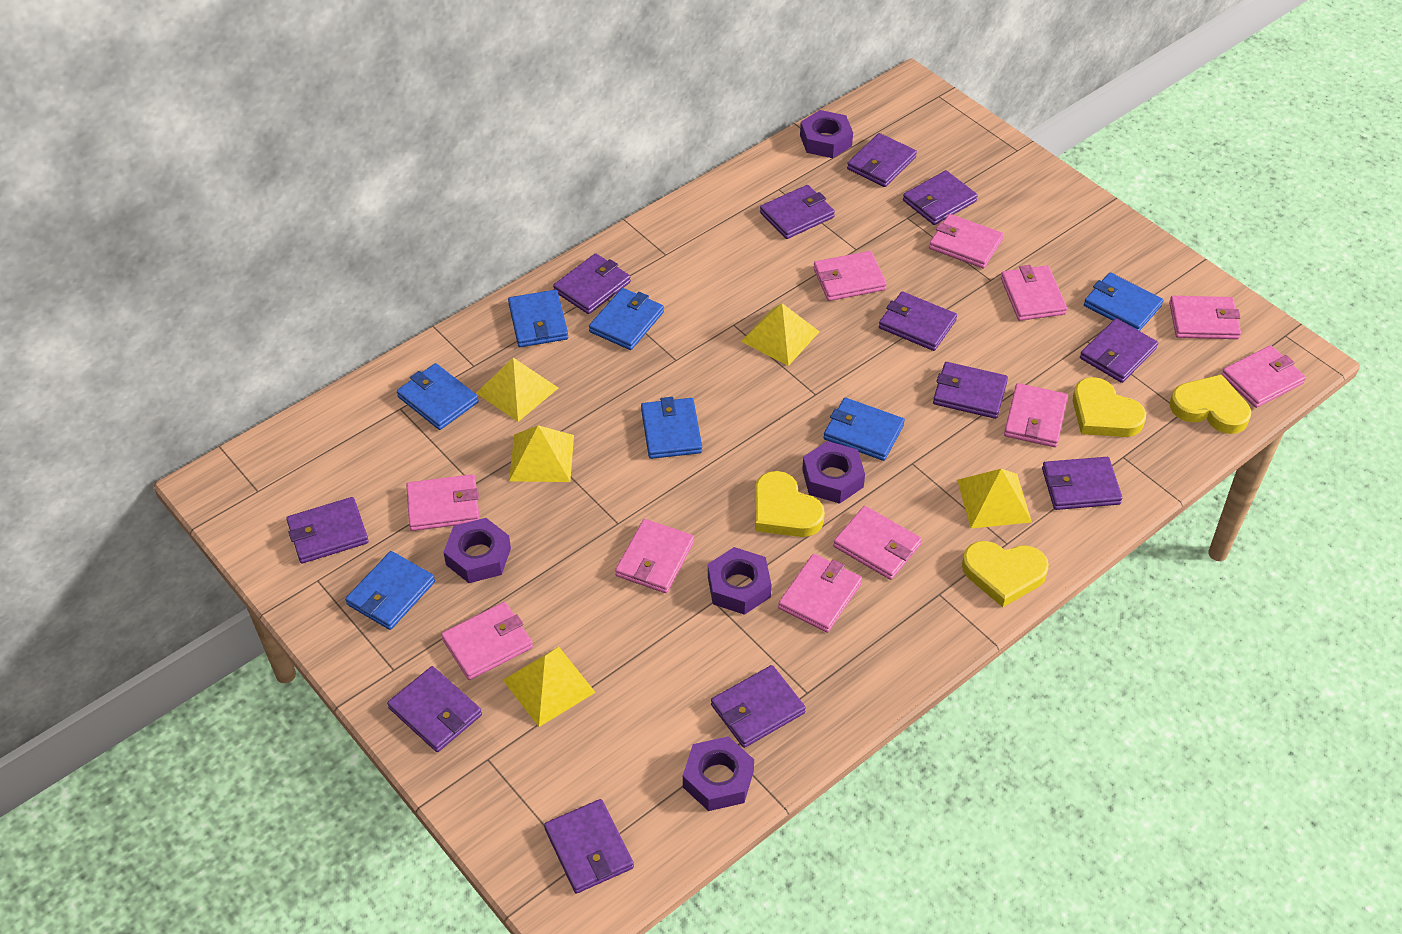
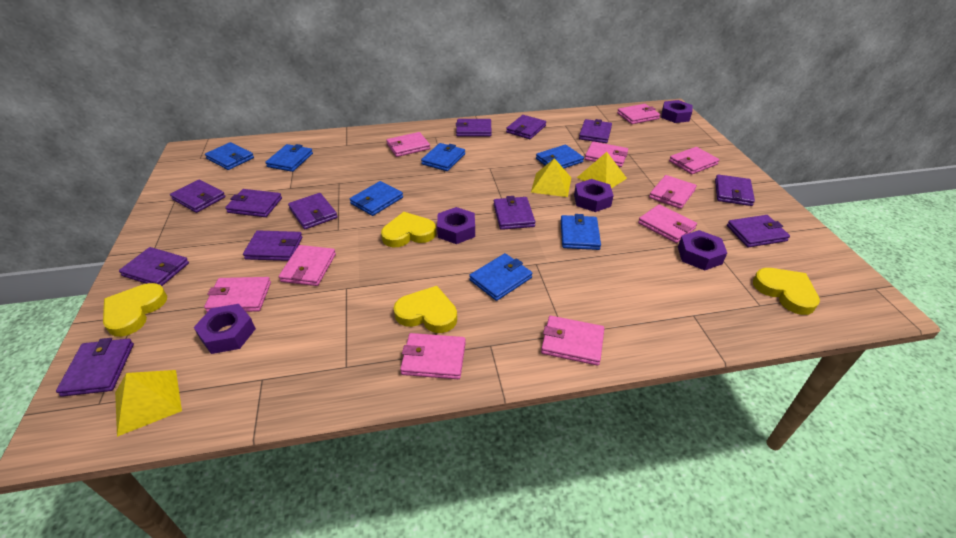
pink wallet: [406,474,480,531] [441,602,533,680] [615,519,694,593] [778,554,862,633] [813,251,887,301] [833,506,922,580] [929,214,1004,268] [1001,265,1067,321] [1004,383,1068,447] [1169,296,1241,339] [1221,345,1306,408] = 11 -> [204,277,271,312] [279,245,336,286] [386,132,430,157] [400,333,466,379] [541,316,604,366] [585,141,628,167] [617,104,660,124] [638,204,697,243] [649,175,697,209] [669,147,719,174] = 10
yellow pyramid: [476,358,558,422] [503,647,596,727] [509,425,574,482] [741,303,820,366] [957,469,1032,528] = 5 -> [115,370,182,437] [531,158,571,197] [577,152,627,188] = 3

